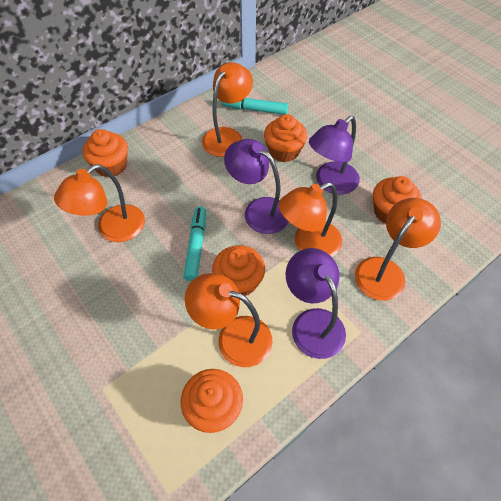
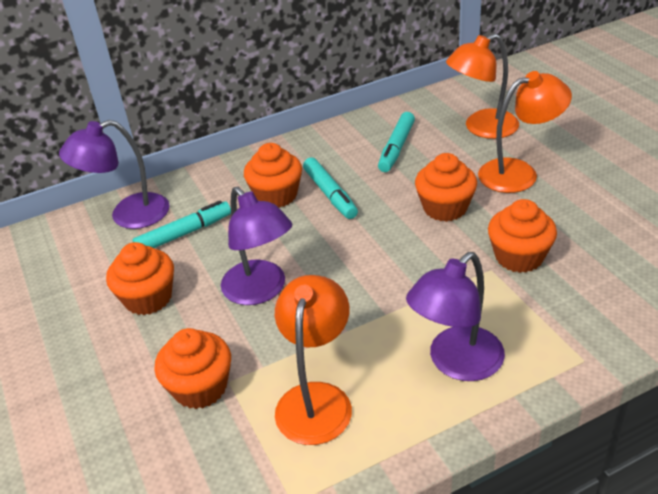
orange lamp: [54,164,145,242] [185,273,273,367] [202,62,253,157] [279,182,342,257] [355,198,441,301] = 5 -> [275,275,352,445] [446,34,519,139] [478,71,572,193] = 3
turquoise marker: [183,207,206,281] [221,98,288,115] = 2 -> [133,200,231,248] [303,157,358,219] [378,112,415,172] = 3

